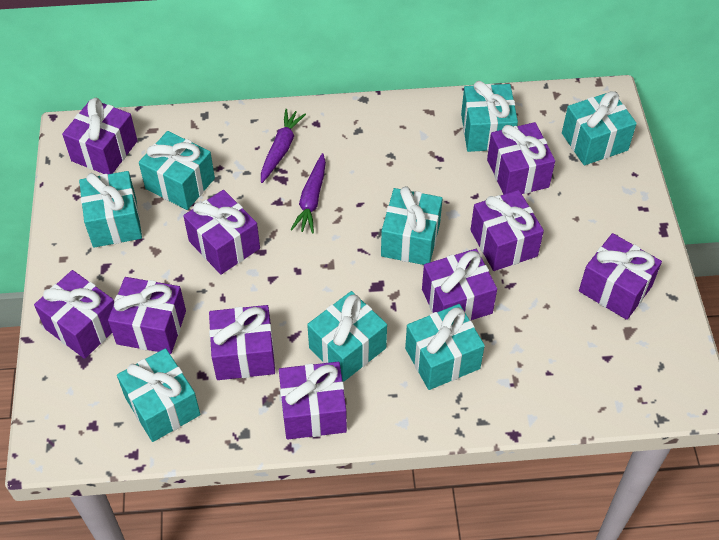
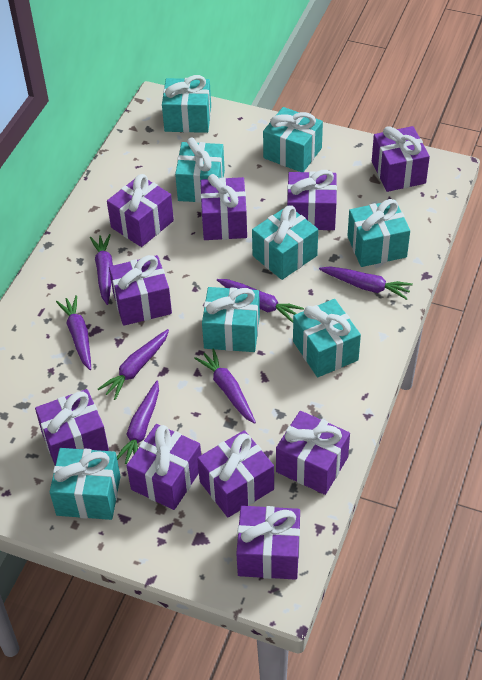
purple carrot: [261,109,306,183] [290,153,326,234] = 2 -> [56,295,91,370] [90,234,113,305] [98,329,169,400] [117,381,159,464] [194,348,256,424] [217,279,304,323] [319,266,413,300] = 7

